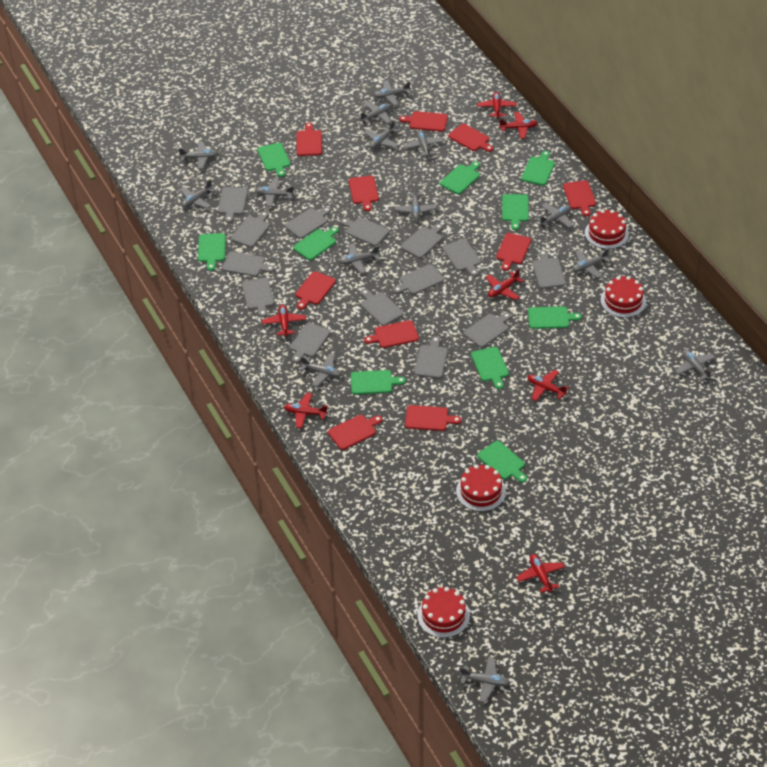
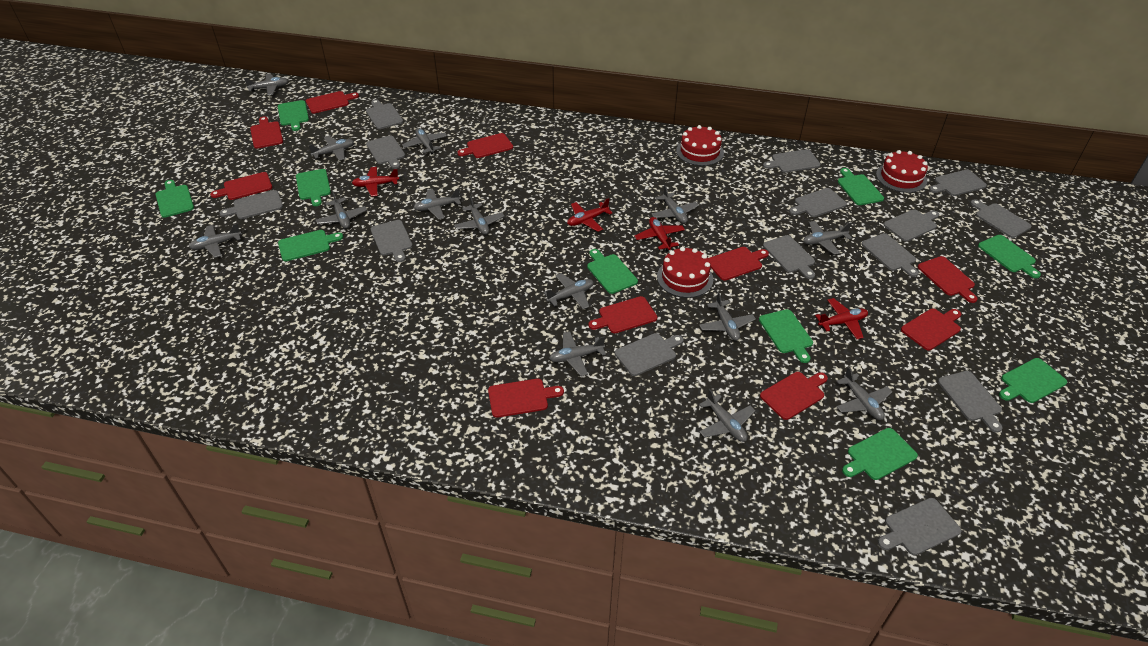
red cake: [417,587,470,638] [456,465,506,512] [585,209,629,249] [601,276,646,318] = 4 -> [657,247,713,298] [676,125,724,166] [876,150,928,193] = 3
red plane: [262,305,306,337] [284,393,328,428] [477,92,517,119] [486,269,524,300] [499,112,538,139] [516,554,565,593] [528,369,569,401] = 7 -> [352,167,399,197] [567,198,612,232] [635,217,685,251] [815,298,868,339] = 4

